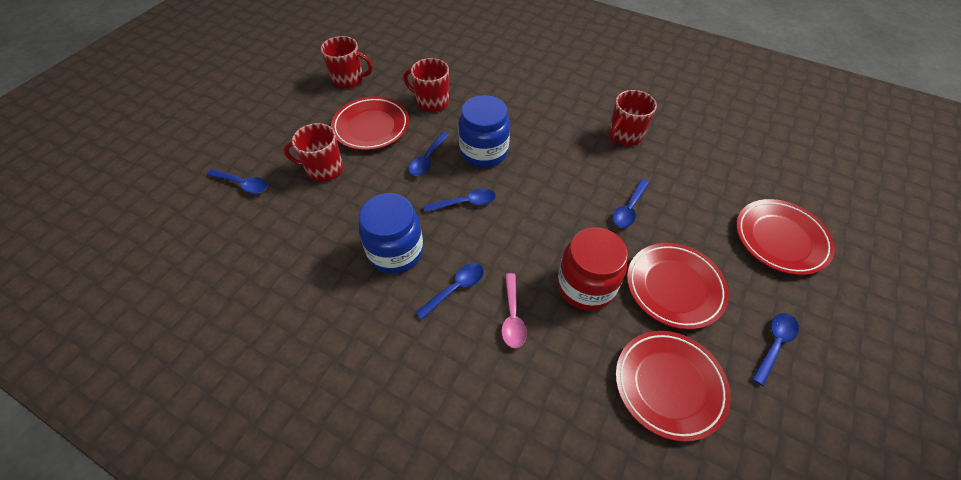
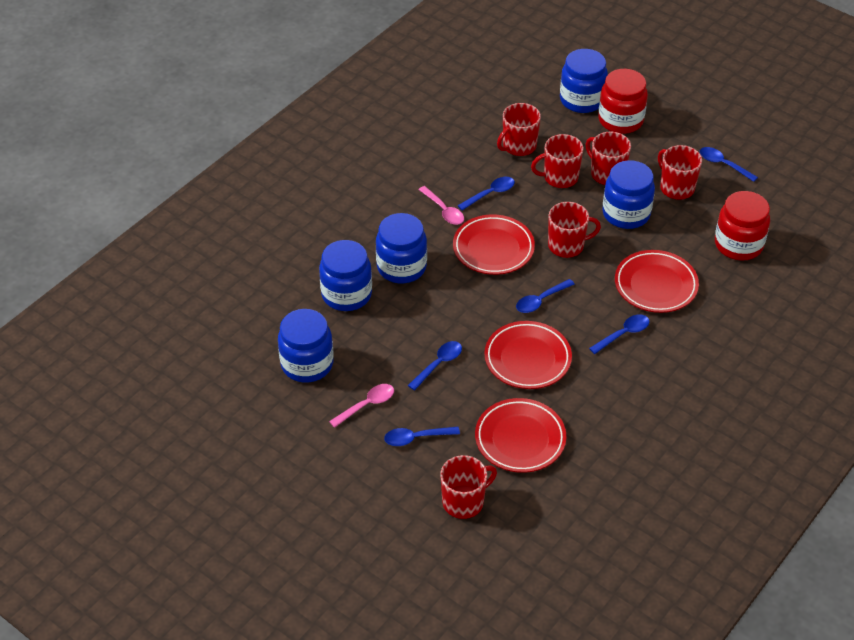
blue jar: [359,193,423,274] [459,95,510,167] = 2 -> [278,309,334,383] [319,240,372,311] [376,213,427,283] [560,49,608,113] [602,160,655,229] = 5
pink spoon: [501,273,527,348] = 1 -> [329,384,394,428] [418,186,464,225] = 2
red jar: [557,227,628,311] = 1 -> [598,69,648,134] [715,191,770,260] = 2
red mug: [284,123,343,182] [321,36,373,88] [403,58,449,112] [609,90,657,146] = 4 -> [440,455,497,519] [497,103,541,156] [531,134,584,188] [548,202,601,258] [586,132,631,185] [658,145,702,200] = 6

